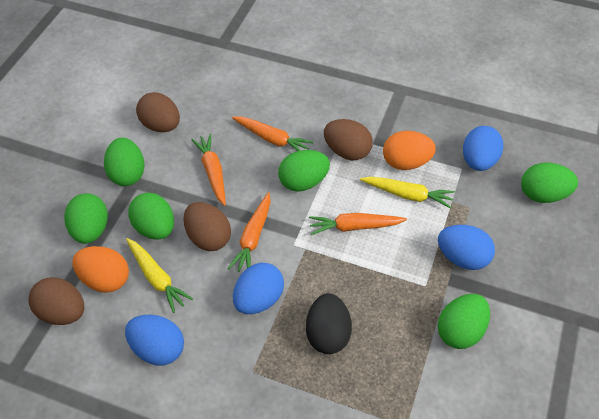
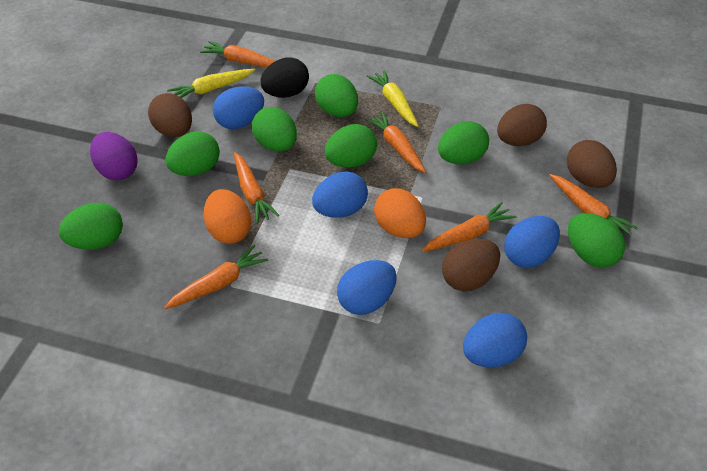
blue egg: [125,315,184,366] [233,263,284,314] [438,225,495,270] [463,126,503,171] = 4 -> [213,86,264,129] [312,171,368,218] [337,260,397,315] [463,313,527,367] [504,216,560,268] = 5
green egg: [64,193,108,244] [104,138,145,186] [128,192,174,240] [278,150,330,192] [438,294,490,349] [521,163,578,203] = 6 -> [59,203,123,250] [166,131,220,176] [252,107,297,152] [315,74,358,117] [325,124,377,168] [438,121,489,165] [568,213,625,267] = 7
orange carrot: [191,134,226,206] [227,192,271,272] [232,117,313,151] [309,213,407,235] = 4 -> [164,245,268,309] [200,41,275,67] [234,152,280,223] [365,112,426,173] [422,202,517,252] [549,174,638,235] = 6
purple egg: none = 0 -> [90,132,137,180] = 1

